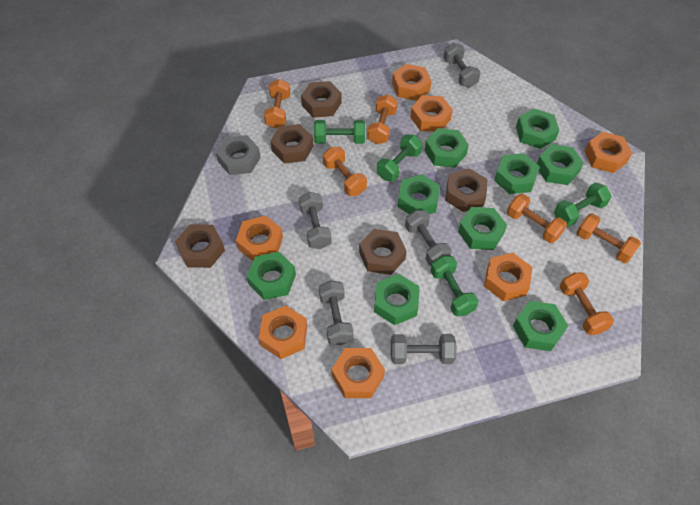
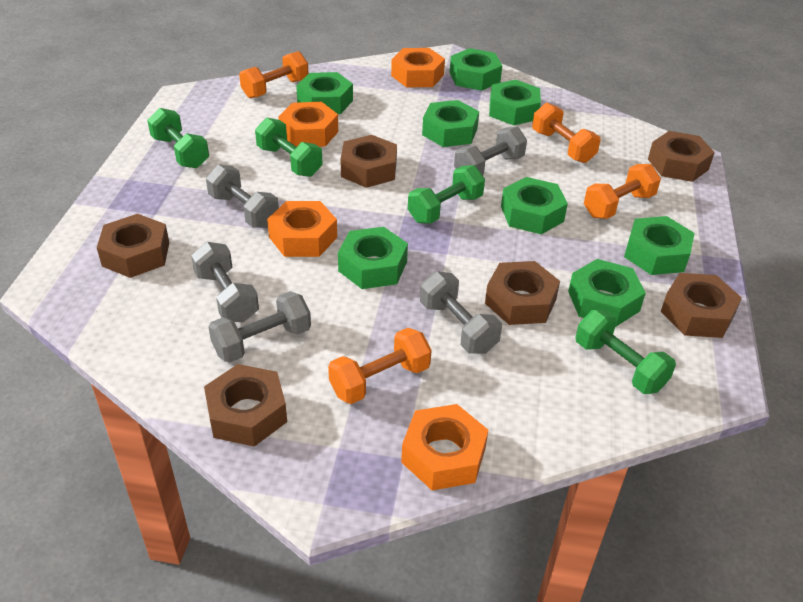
brown nut: [175,224,225,268] [270,124,313,164] [301,81,342,118] [359,229,407,275] [445,168,488,212] = 5 -> [97,214,169,278] [204,364,287,447] [341,135,397,188] [485,261,560,325] [648,131,715,182] [661,273,742,338] = 6
green nut: [246,252,296,300] [374,274,420,325] [397,174,440,214] [424,128,469,168] [458,207,507,250] [494,153,540,194] [513,301,568,351] [516,108,559,149] [537,144,584,185] = 9 -> [296,72,353,114] [338,227,408,289] [422,100,479,147] [450,48,502,91] [489,80,541,125] [501,177,568,234] [568,259,646,327] [624,216,695,275] = 8
grey nut: [216,135,261,175] = 1 -> none = 0
orange dumbbell: [264,79,290,129] [323,147,367,196] [367,95,397,144] [507,194,567,243] [560,272,614,335] [576,213,641,263] = 6 -> [239,51,309,99] [328,328,432,404] [532,103,600,163] [584,164,661,219] = 4
orange nut: [236,216,283,261] [259,306,307,359] [331,348,385,398] [392,64,431,101] [410,95,453,132] [484,253,533,301] [584,132,632,173] = 7 -> [267,201,337,257] [278,102,338,147] [391,48,445,87] [401,404,488,490] = 4

